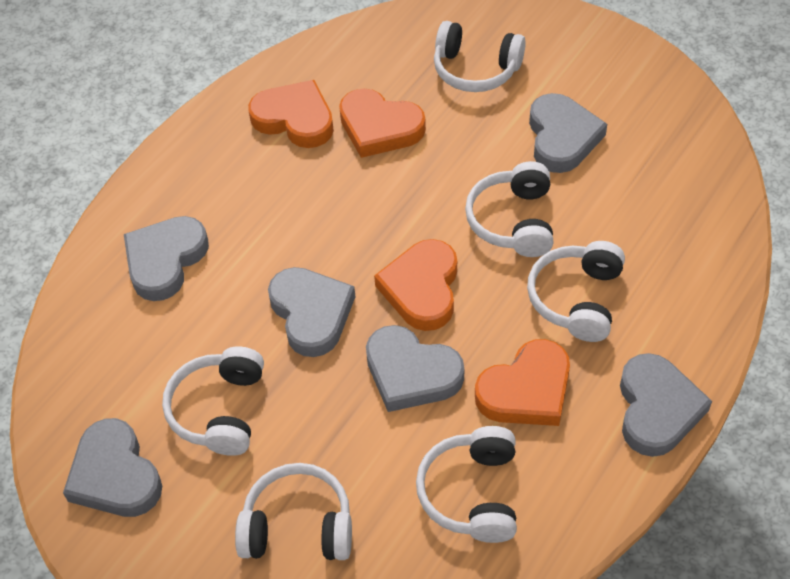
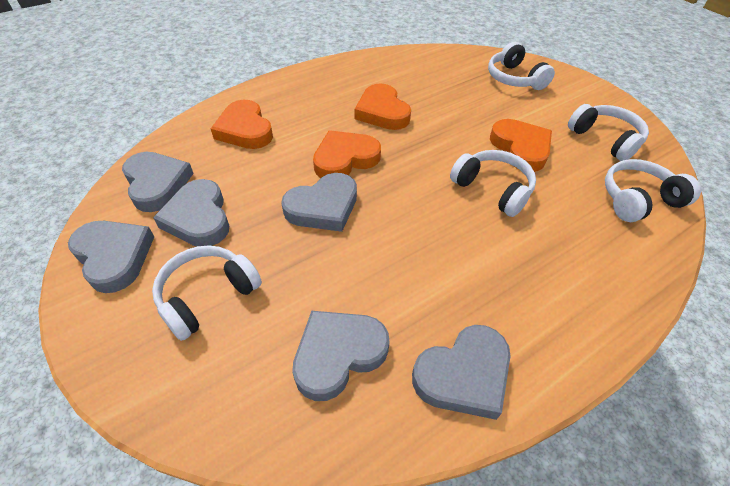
white headphones: [162,346,264,456] [235,463,352,560] [416,426,517,543] [434,21,526,92] [465,161,553,257] [527,241,625,342] = 6 -> [152,245,262,341] [450,150,536,217] [488,42,555,90] [568,104,649,161] [605,159,701,222] = 5

